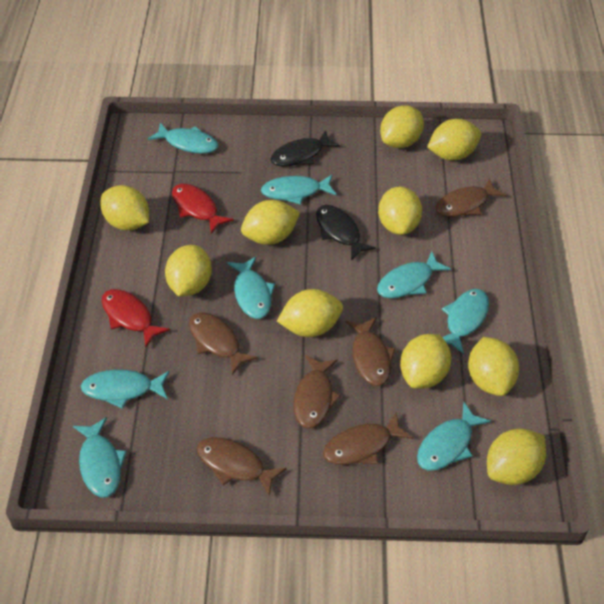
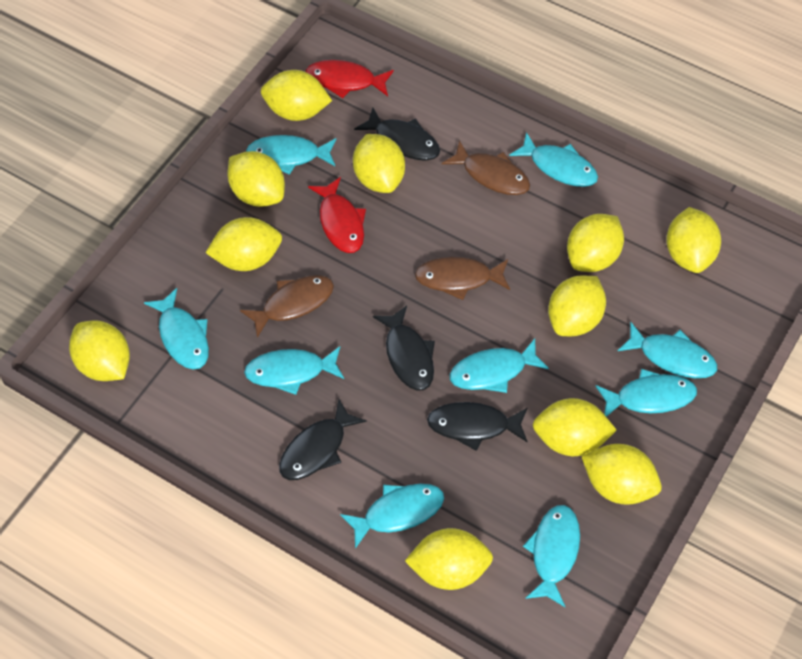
black fish: [270,130,340,167] [316,205,376,261] = 2 -> [279,399,367,480] [354,107,440,161] [373,306,435,391] [427,402,528,451] = 4
brown fish: [189,312,258,375] [197,437,287,497] [293,355,341,429] [323,412,413,465] [346,317,396,386] [435,178,506,217] = 6 -> [240,275,334,338] [415,257,510,300] [442,140,530,195] = 3
turquoise fish: [73,417,127,497] [81,369,169,409] [148,123,218,154] [227,257,275,319] [261,175,336,205] [377,251,451,298] [417,403,491,470] [442,289,489,354] = 8 -> [144,288,209,370] [244,346,344,395] [246,135,337,175] [340,484,444,549] [449,338,549,393] [509,132,598,187] [523,505,580,607] [596,369,697,417] [618,321,717,378] = 9
yellow lemon: [100,185,149,230] [165,245,212,296] [241,200,300,245] [277,289,343,337] [378,187,422,235] [380,105,424,148] [400,334,451,389] [427,119,481,160] [468,337,519,396] [487,428,546,485] = 10 -> [69,320,130,381] [206,217,282,271] [227,151,285,207] [261,70,332,121] [353,134,405,193] [405,528,493,590] [533,398,617,456] [548,276,606,336] [567,214,624,272] [581,444,662,505] [666,207,721,273] = 11

